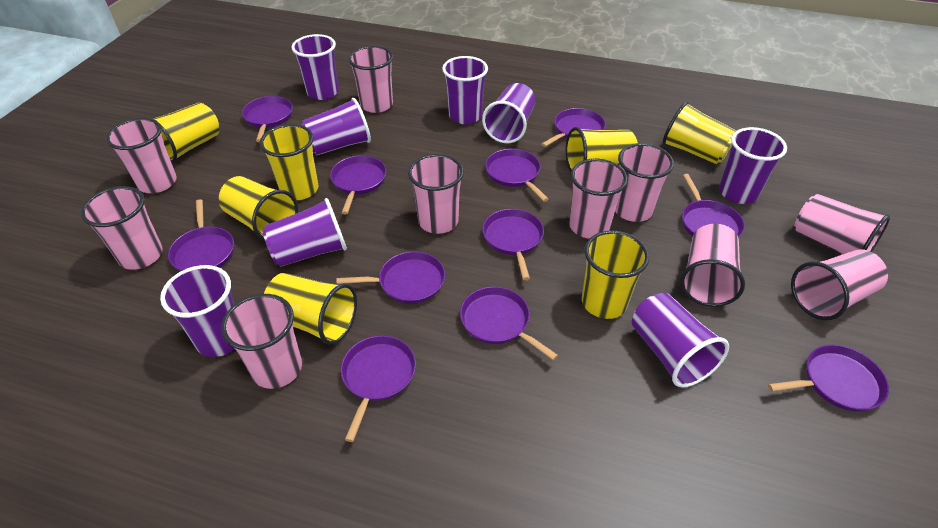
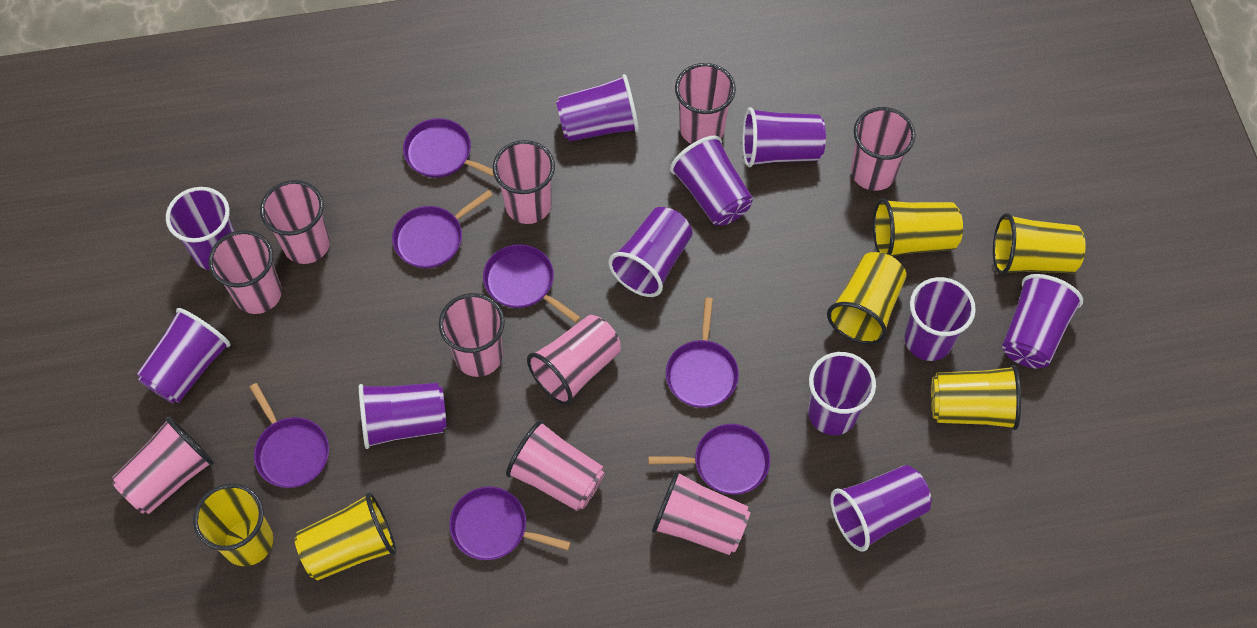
purple cup: [160,265,235,357] [262,198,347,267] [292,34,339,100] [301,98,371,156] [442,56,488,124] [482,83,536,143] [632,293,729,387] [719,127,787,204] = 8 -> [137,308,231,403] [166,187,235,270] [359,383,447,449] [556,74,639,142] [608,207,693,297] [670,135,753,226] [743,107,826,168] [808,352,876,435] [830,465,931,552] [904,277,976,361] [1002,274,1083,368] = 11
purple pan: [168,199,234,272] [242,96,293,142] [330,155,386,214] [336,251,445,304] [340,335,416,442] [460,287,558,360] [482,209,544,280] [485,149,548,202] [541,108,606,147] [682,174,745,238] [768,345,889,412] = 11 -> [250,383,329,488] [392,190,493,268] [403,118,494,178] [449,487,571,560] [483,244,581,323] [648,424,770,495] [666,298,739,408] = 7
yellow cup: [150,102,219,163] [219,176,298,241] [260,124,319,200] [264,273,357,345] [566,127,638,172] [582,231,649,319] [663,102,737,164] = 7 -> [193,483,273,566] [295,492,396,580] [827,252,906,344] [873,198,963,256] [931,365,1021,430] [993,213,1086,275] = 6

